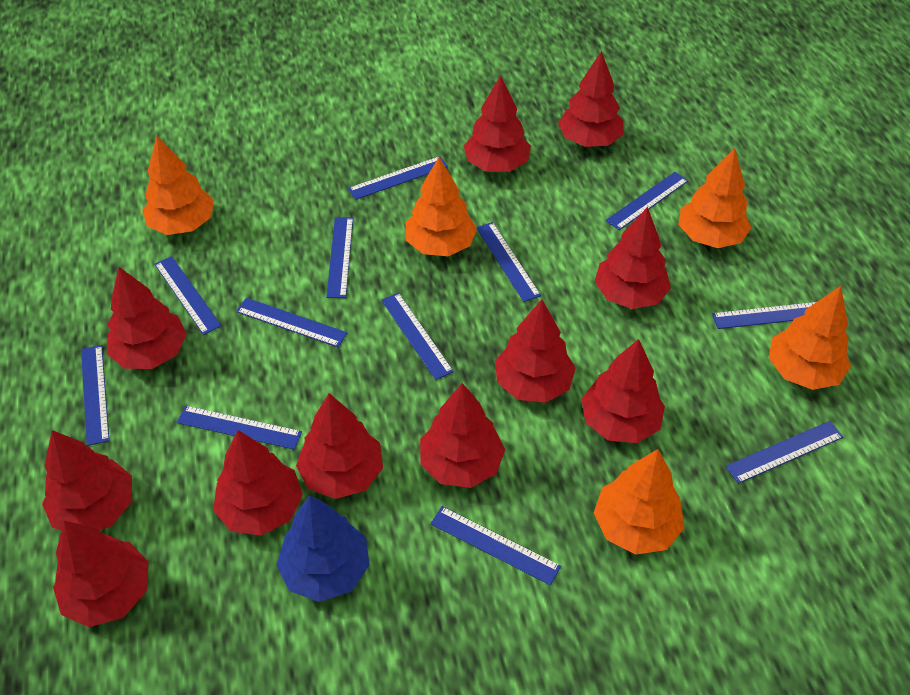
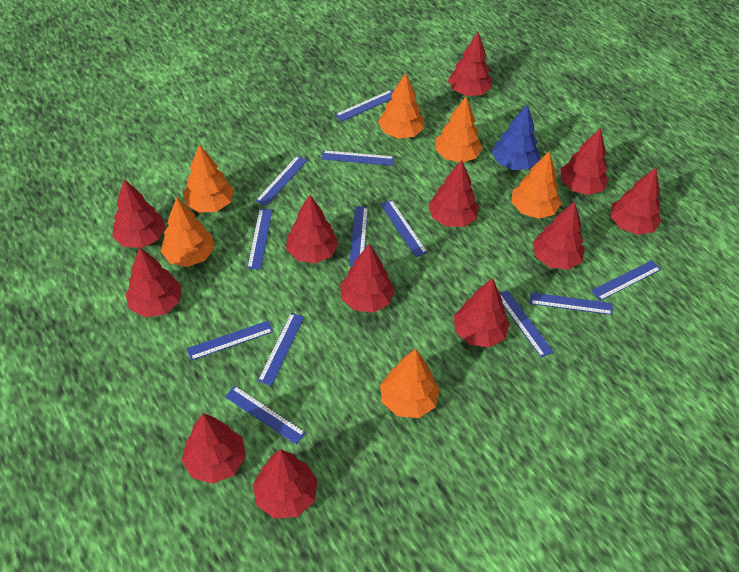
orange tree: [142,136,214,235] [405,157,477,256] [594,449,684,555] [679,148,751,248] [769,286,851,390] = 5 -> [161,198,215,267] [183,144,234,213] [378,73,424,139] [380,349,440,418] [435,97,482,162] [511,151,561,219] = 6
red tree: [42,430,132,531] [53,521,149,627] [107,267,187,369] [213,430,303,536] [296,393,383,499] [420,383,505,488] [464,75,531,172] [495,299,576,403] [558,51,623,147] [581,339,665,443] [595,207,671,309] = 11 -> [113,179,166,248] [125,248,182,317] [182,413,246,484] [253,449,318,519] [286,195,339,263] [340,244,395,313] [428,160,479,227] [448,32,492,96] [454,278,510,347] [533,202,585,270] [561,128,609,195] [610,168,661,235] = 12

